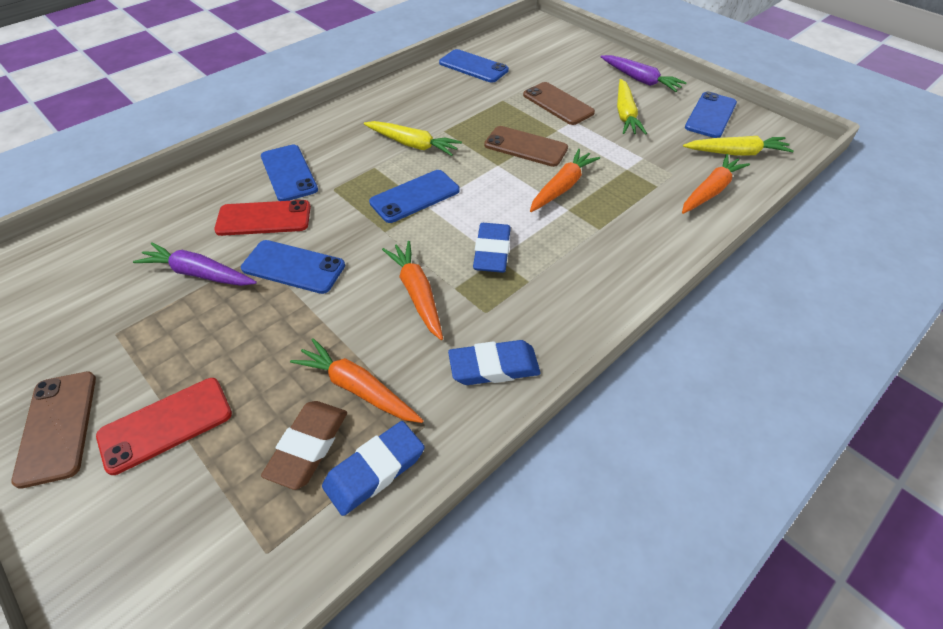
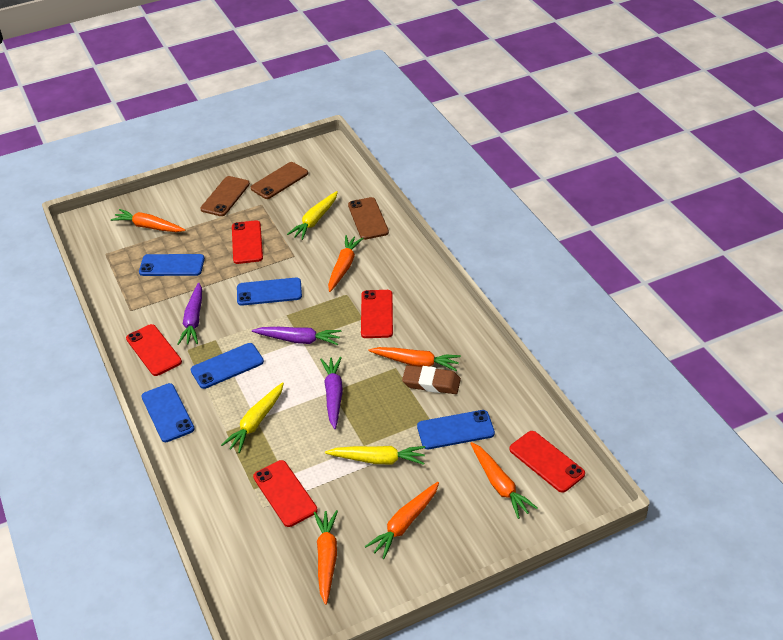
blue eraser: [322,421,425,516] [448,340,540,385] [473,223,511,273] = 3 -> none = 0
orange carrot: [290,338,424,423] [382,241,443,340] [530,149,600,212] [682,154,750,214] = 4 -> [111,209,186,232] [314,510,338,605] [328,235,364,292] [365,482,439,559] [369,347,461,371] [470,442,538,519] = 6
purple carrot: [133,242,257,286] [601,55,687,92] = 2 -> [178,282,202,345] [252,327,341,345] [320,357,343,429] = 3
red phone: [96,378,232,475] [214,200,311,236] = 2 -> [126,324,182,376] [232,220,263,264] [253,460,317,527] [361,290,393,338] [509,431,585,493] = 5

